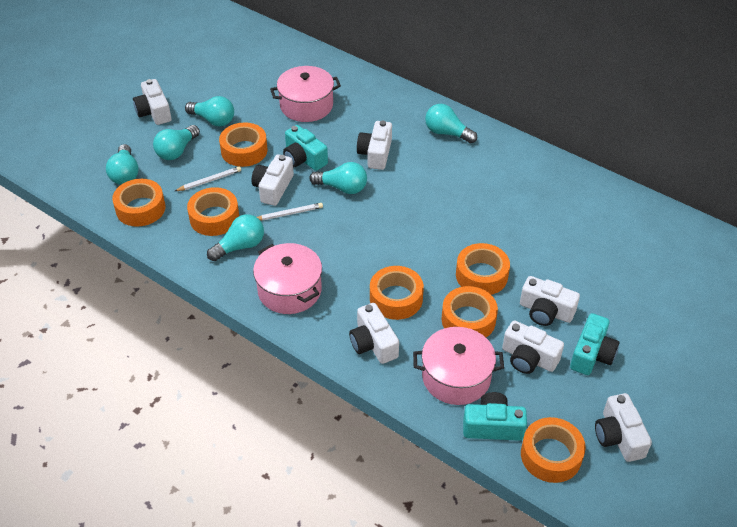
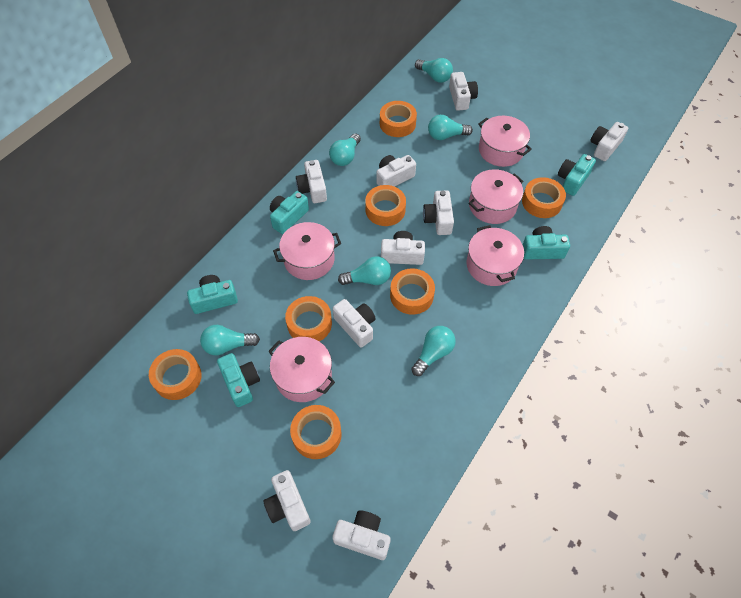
pink pot: [253,243,322,314] [270,66,341,122] [413,327,504,405] = 3 -> [268,337,335,402] [273,222,341,280] [466,225,524,286] [468,169,523,224] [478,116,532,167] = 5
turquoise camera: [283,125,328,171] [463,392,527,441] [570,313,619,375] = 3 -> [187,275,238,314] [217,353,260,407] [270,191,309,234] [523,226,570,260] [558,154,596,196] = 5
white camera: [133,79,171,125] [252,154,294,206] [349,303,399,364] [357,120,392,170] [502,320,564,374] [520,276,580,326] [595,393,652,462] = 7 -> [263,470,311,531] [296,160,327,203] [332,510,391,560] [333,299,376,348] [376,155,416,187] [381,231,425,265] [423,190,454,235] [449,72,478,111] [590,122,628,161] = 9
white pencil: [175,166,241,191] [257,203,323,221] = 2 -> none = 0

